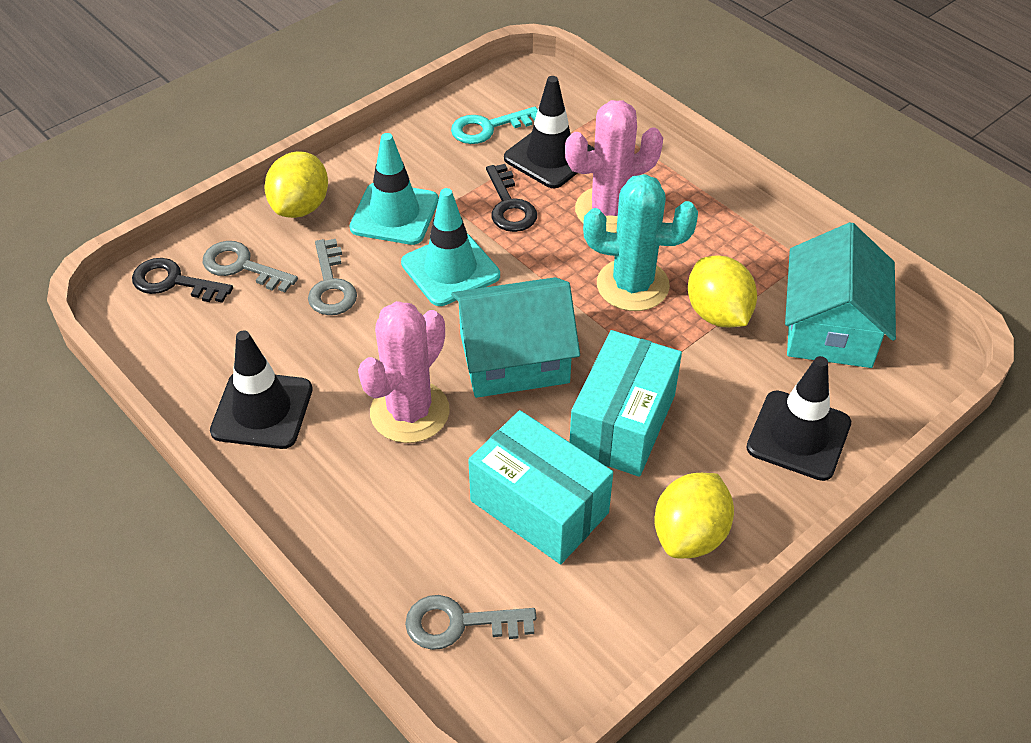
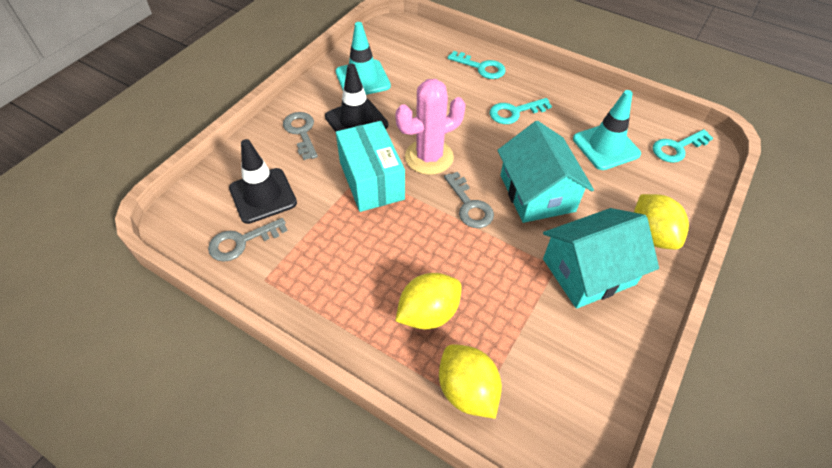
black key: [132,258,233,303] [486,164,537,232] = 2 -> none = 0
black traffic cone: [210,330,313,449] [504,76,594,188] [746,356,851,481] = 3 -> [229,139,297,224] [325,64,388,132] = 2
pink cactus: [358,301,450,443] [565,100,663,233] = 2 -> [395,79,466,175] = 1
turquoise box: [468,410,613,564] [570,330,682,477] = 2 -> [336,121,405,212] = 1
turquoise cactus: [583,174,698,311] = 1 -> none = 0
turquoise key: [451,107,538,144] = 1 -> [448,51,506,79] [490,98,552,124] [653,129,713,163] = 3

